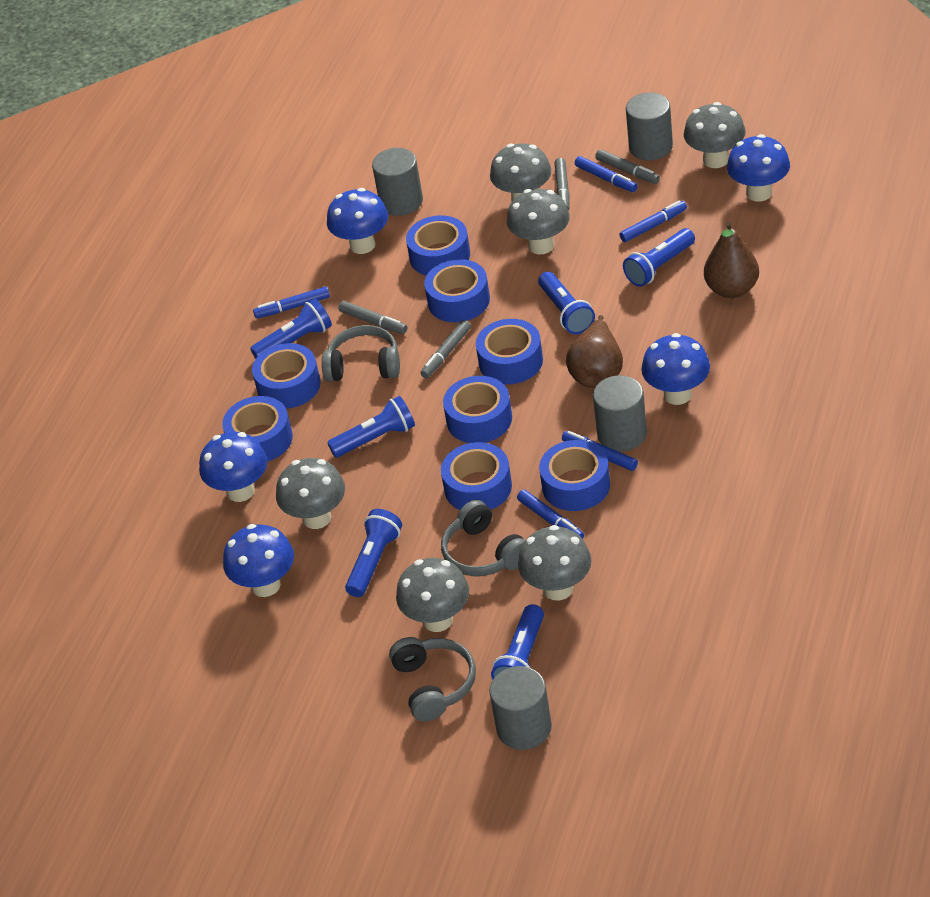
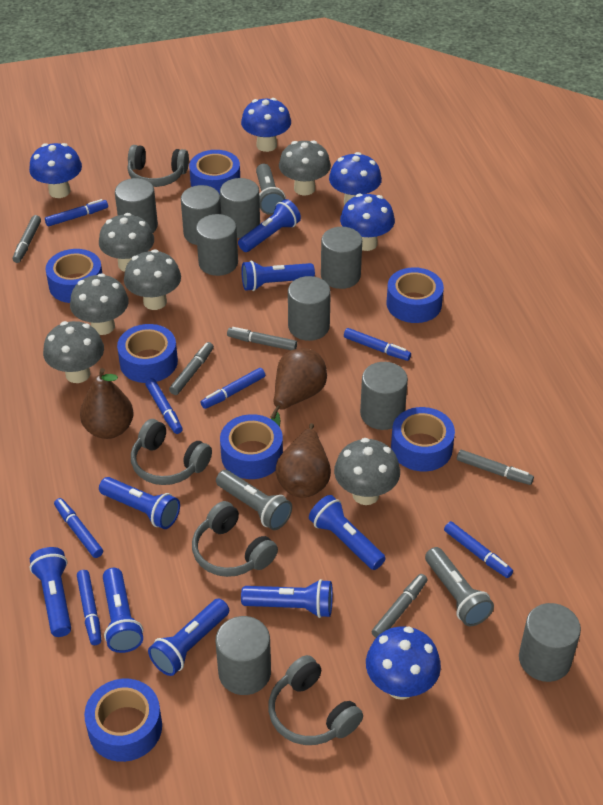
blue flashlight: [250,299,332,358] [327,396,415,457] [345,509,402,597] [491,604,544,680] [538,272,595,334] [623,228,695,287] = 6 -> [30,547,71,637] [99,477,180,529] [103,568,143,653] [148,599,229,676] [238,199,301,252] [241,579,333,618] [242,261,315,291] [309,495,385,570] = 8
blue marker: [253,287,330,318] [517,490,584,539] [562,431,638,471] [575,156,637,192] [619,200,687,242] = 5 -> [45,199,108,226] [54,498,103,558] [77,570,101,645] [145,378,183,434] [201,368,265,409] [344,328,411,361] [444,521,513,578] = 7
blue tape: [222,396,293,462] [252,343,321,409] [406,215,470,276] [424,259,490,322] [441,442,512,510] [443,376,512,443] [476,319,543,384] [539,440,610,511] = 8 -> [46,249,102,303] [84,679,162,762] [117,324,178,383] [189,150,240,194] [220,414,283,479] [387,267,444,323] [391,407,455,471] = 7
brown pear: [566,315,623,388] [704,221,759,298] = 2 -> [80,368,134,439] [271,348,327,427] [275,423,331,498] = 3
grey cylinder: [372,148,423,216] [489,666,552,750] [593,375,647,452] [626,92,673,160] = 4 -> [115,178,158,233] [181,185,221,245] [196,214,238,276] [215,616,271,695] [220,178,260,238] [288,276,331,341] [321,227,362,289] [360,362,408,430] [519,603,581,682] = 9
grey flashlight: none = 0 -> [216,470,292,530] [256,164,286,215] [425,547,494,626] = 3
grey headphones: [322,325,400,382] [389,637,476,722] [441,500,525,576] = 3 -> [127,145,189,187] [131,419,212,485] [192,501,278,577] [268,655,363,745] = 4
grey marker: [338,301,407,334] [421,320,471,378] [555,158,570,211] [595,149,660,184] = 4 -> [13,215,41,263] [169,342,214,395] [227,327,297,350] [372,574,428,638] [457,450,534,485] = 5

